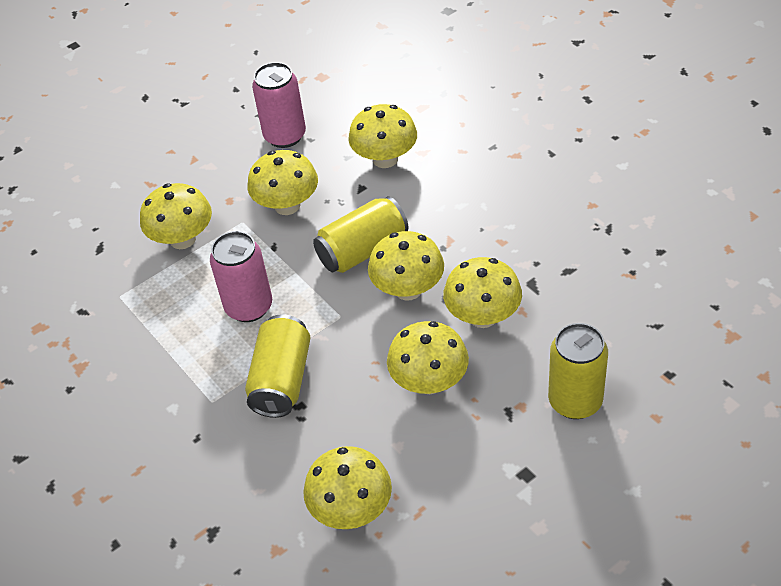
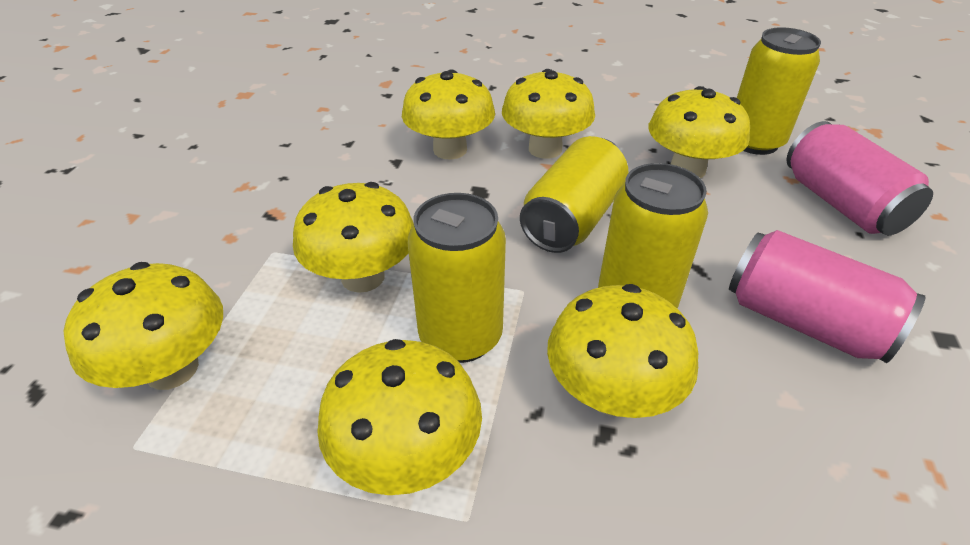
yellow can: [245,314,311,418] [313,196,409,273] [548,323,608,419] = 3 -> [408,193,506,363] [520,136,628,253] [598,163,708,309] [737,27,821,155] = 4

